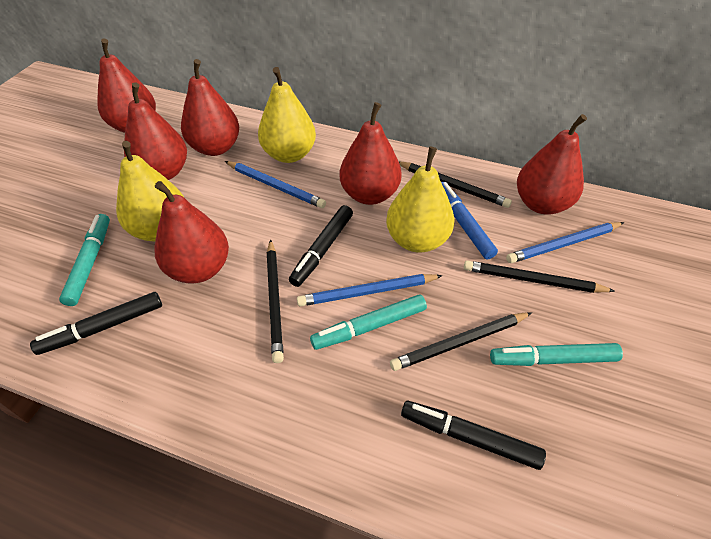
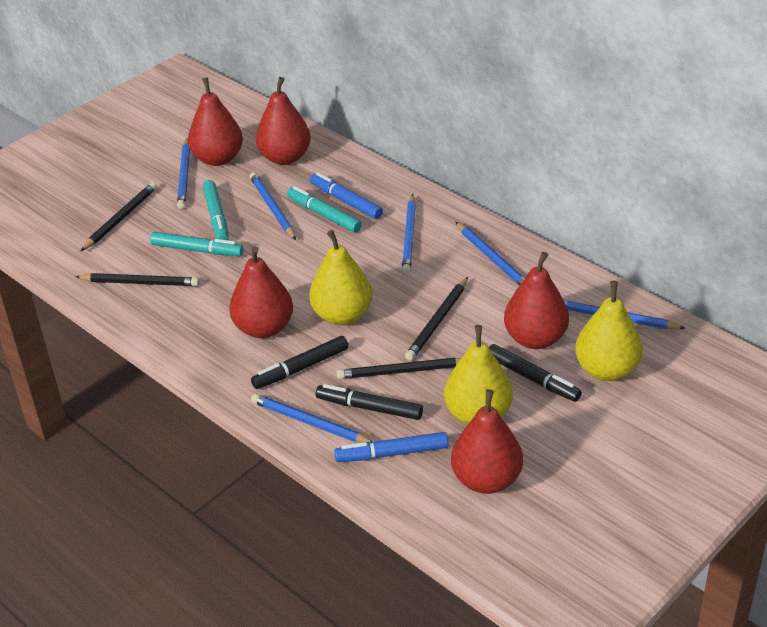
blue marker: [441,182,498,260] = 1 -> [310,172,383,219] [334,432,448,462] = 2
blue pencil: [225,161,326,208] [297,274,443,307] [506,222,625,263] = 3 -> [177,139,190,209] [250,172,296,240] [251,394,373,443] [402,194,416,274] [456,222,525,286] [564,300,686,329] = 6
red pear: [97,39,156,133] [124,82,187,180] [155,181,229,283] [181,59,239,156] [340,102,402,205] [517,114,587,215] = 6 -> [188,77,243,166] [229,247,293,338] [256,77,311,165] [451,389,523,494] [504,252,569,349] = 5

